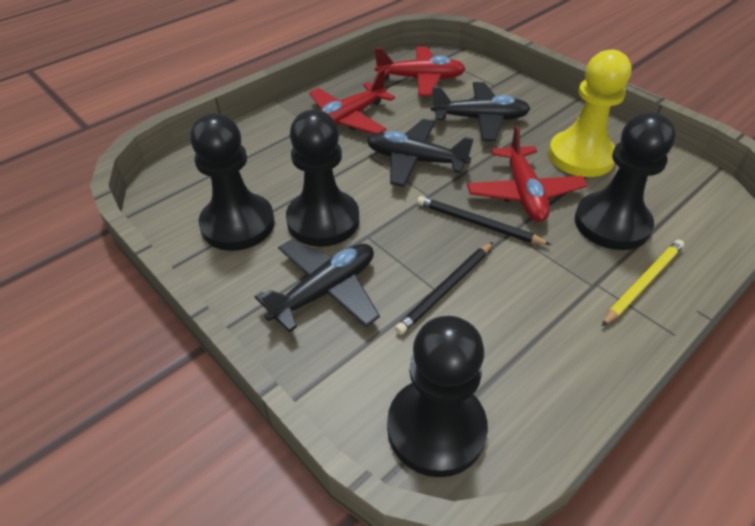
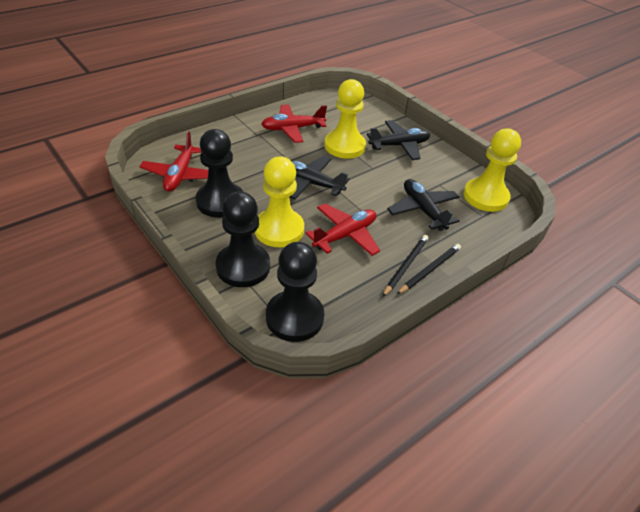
black pawn: [190,113,275,251] [286,110,359,247] [387,316,488,477] [575,112,676,250] = 4 -> [196,129,243,218] [216,192,270,287] [266,242,324,342] = 3
yellow pawn: [548,50,632,177] = 1 -> [255,156,304,247] [324,79,366,159] [464,129,521,212] = 3
yellow pencil: [602,240,684,326] = 1 -> none = 0

